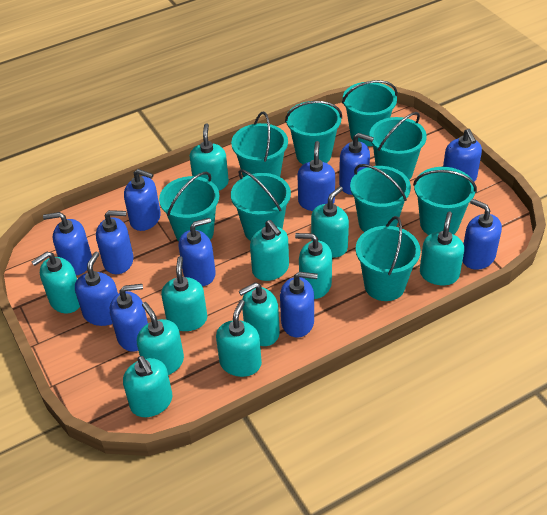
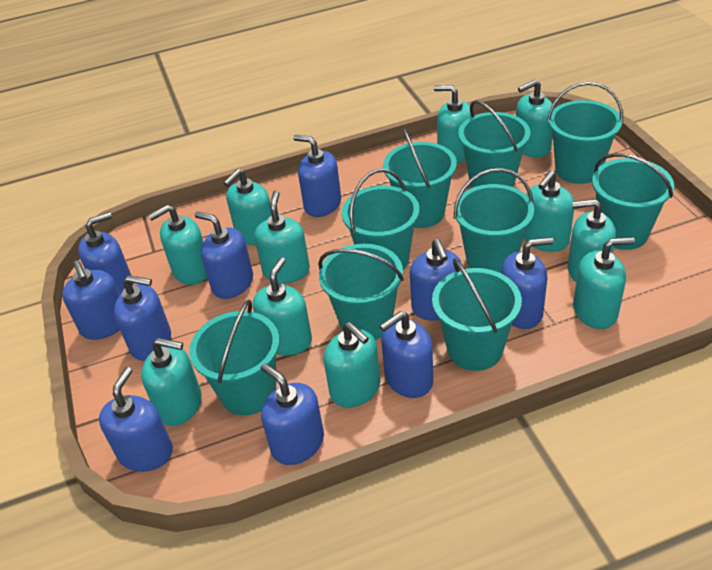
blue soap dispenser: [43,212,92,276] [75,252,118,326] [96,210,134,274] [110,284,148,352] [124,169,161,231] [178,218,216,286] [280,272,318,338] [297,141,335,211] [339,133,374,195] [443,129,482,182] [463,199,502,270] = 11 -> [62,261,120,340] [78,212,133,295] [99,367,173,472] [114,275,171,361] [195,211,253,299] [261,363,324,465] [293,135,341,217] [380,311,433,398] [410,239,462,321] [501,237,553,329] = 10

